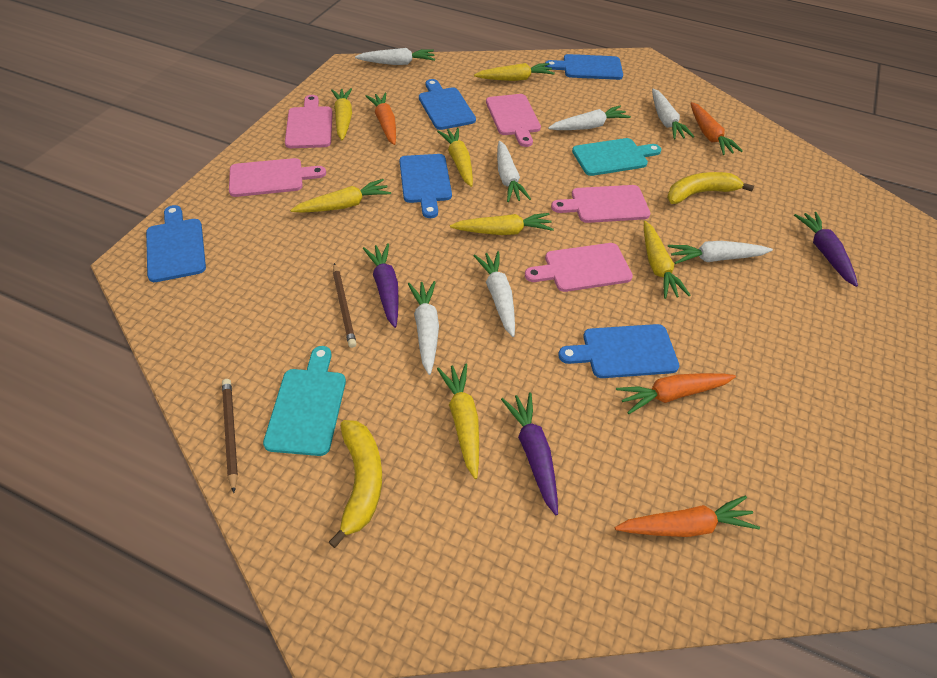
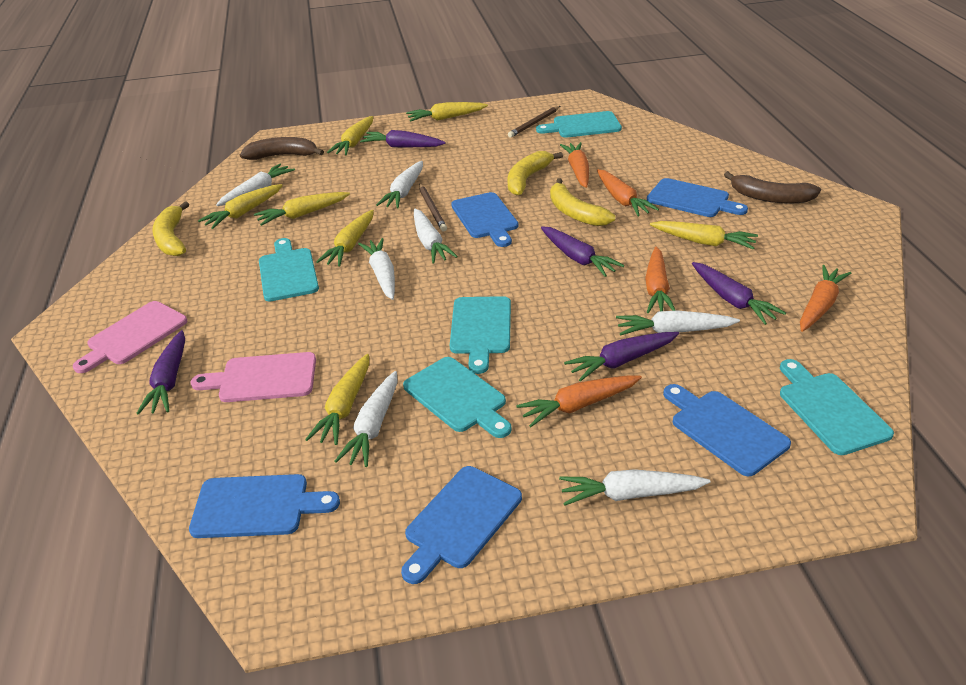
brown banana: none = 0 -> [240,137,324,160] [724,171,821,204] = 2
orange carrot: [366,93,396,145] [615,496,760,537] [616,373,736,414] [691,102,743,155] = 4 -> [516,376,642,427] [560,142,589,188] [597,169,659,216] [645,247,676,313] [800,265,851,332] = 5
pink cutting board: [229,158,326,197] [285,95,333,148] [486,94,541,147] [525,243,633,292] [551,185,650,223] = 5 -> [73,301,187,373] [191,352,316,402] = 2
purple carrot: [363,243,399,328] [501,392,558,515] [794,212,858,287] = 3 -> [136,330,185,415] [360,130,446,147] [541,226,624,277] [564,332,679,382] [692,262,786,325] = 5
turquoise cutting board: [263,346,346,456] [572,138,662,176] = 2 -> [259,238,319,301] [403,357,512,438] [450,296,511,374] [536,111,622,138] [780,359,894,455] = 5
yellow banana: [329,420,382,548] [667,172,754,204] = 2 -> [152,201,189,256] [507,151,563,196] [550,178,616,226] = 3

